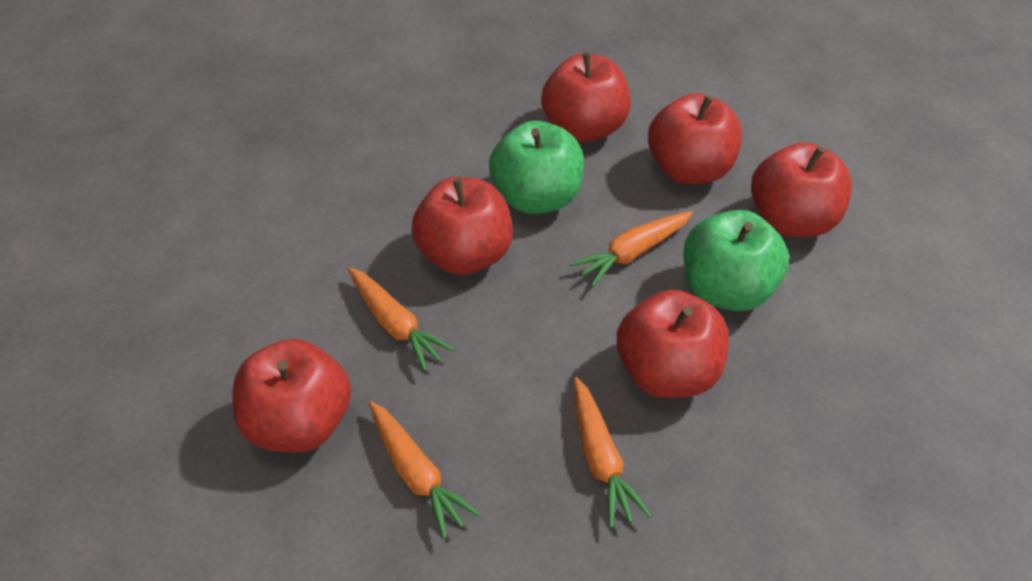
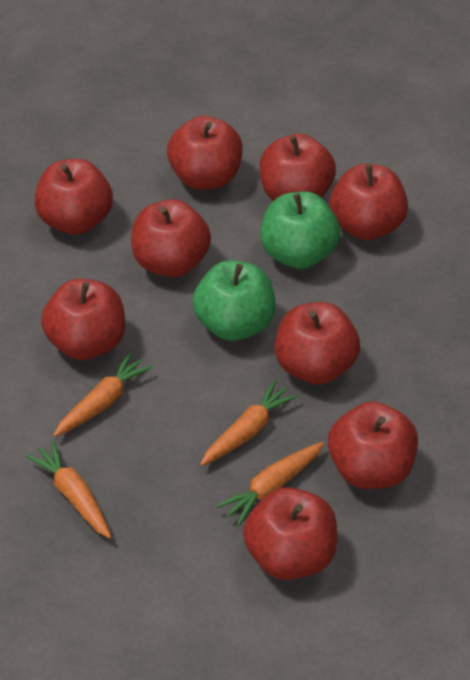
red apple: [233,339,351,453] [411,177,513,275] [541,52,631,142] [617,290,729,398] [648,93,742,184] [751,142,852,237] = 6 -> [34,159,113,235] [41,279,125,360] [131,199,211,277] [167,116,243,190] [243,487,337,580] [259,134,336,201] [275,302,360,385] [328,402,418,489] [329,164,408,240] = 9

